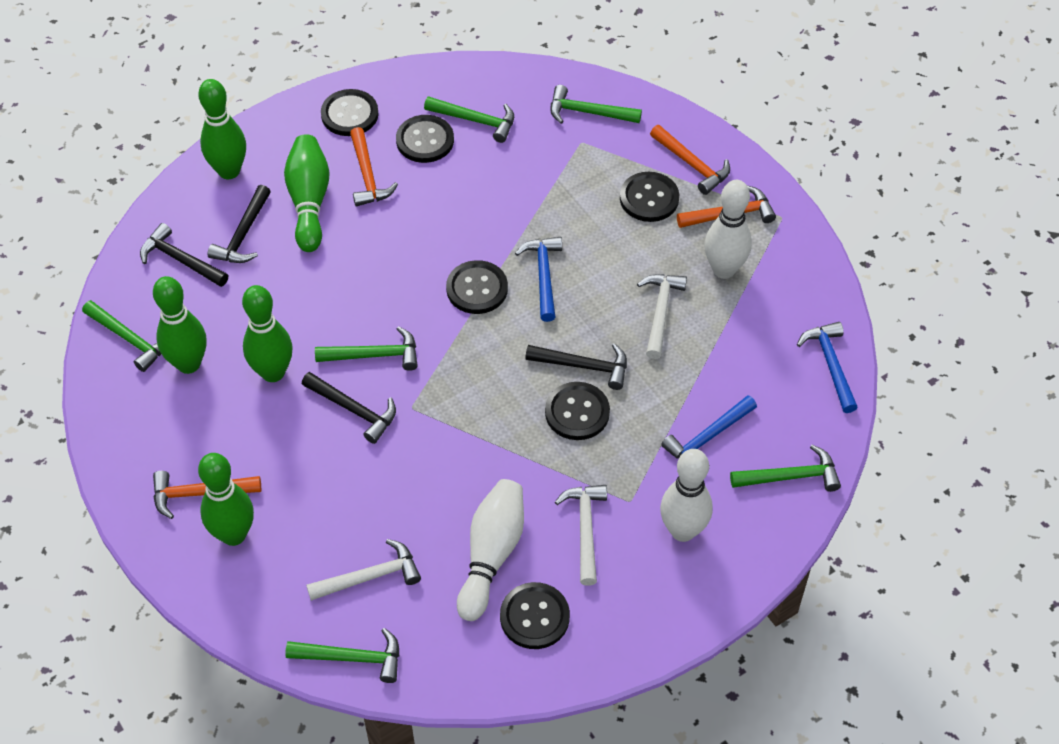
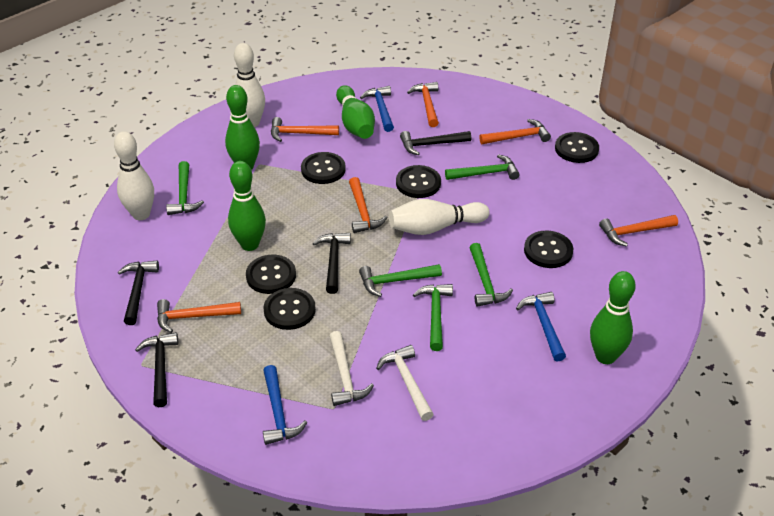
green bowling pin: [153,276,206,374] [198,79,246,179] [198,453,254,546] [242,285,293,382] [284,134,329,252] = 5 -> [225,85,260,170] [228,161,266,251] [336,85,375,139] [590,271,636,364] = 4
green hammer: [82,300,161,372] [285,628,399,683] [315,326,418,371] [424,96,514,143] [550,85,642,124] [730,445,841,492] = 6 -> [166,161,204,215] [359,264,442,297] [413,284,453,351] [445,154,520,180] [469,243,513,307] = 5
orange hammer: [153,471,261,519] [350,127,398,207] [650,125,730,195] [677,185,776,228] = 4 -> [157,299,241,333] [271,117,339,142] [349,177,388,233] [407,82,439,127] [479,119,551,144] [599,215,678,247] = 6
white hammer: [306,539,421,601] [555,485,607,586] [637,274,687,359] = 3 -> [329,331,374,406] [376,345,434,421] = 2

